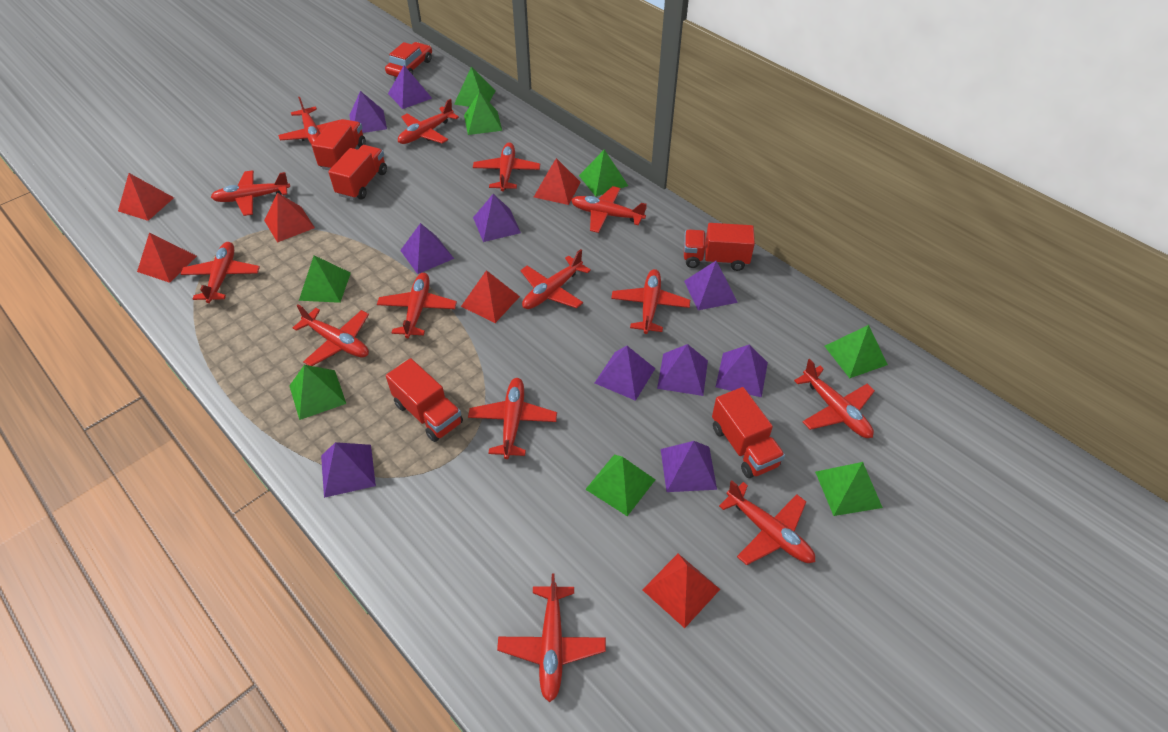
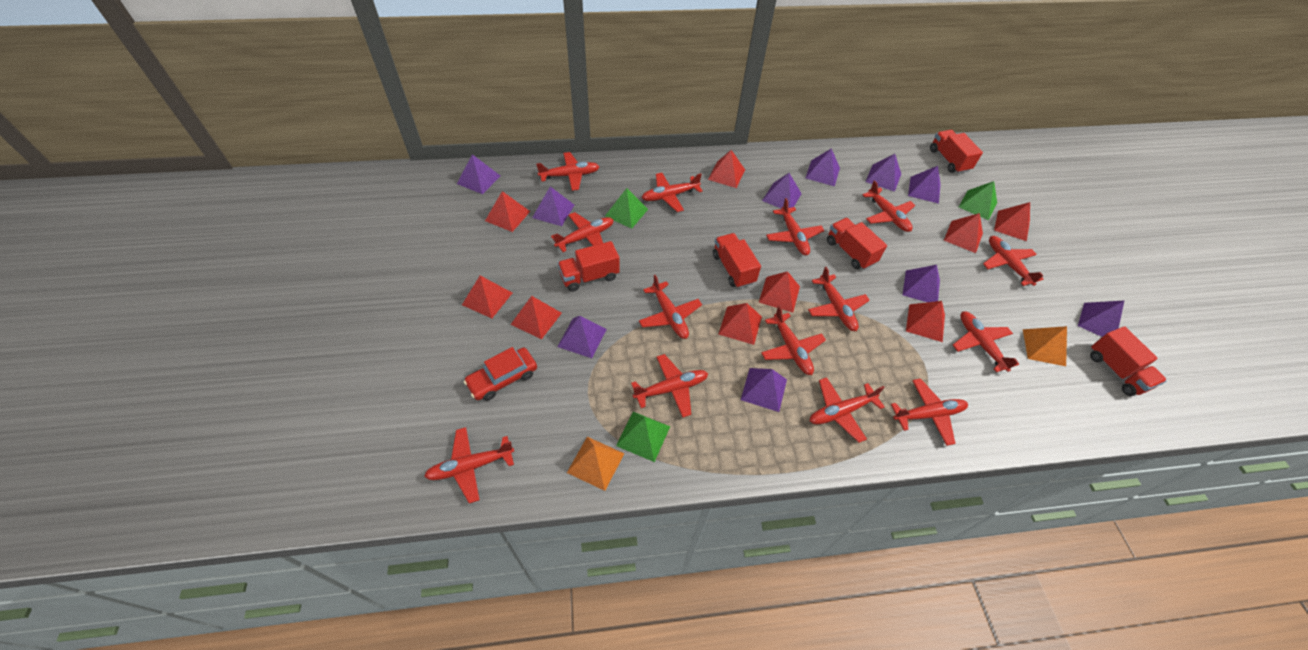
green pyramid: [289,365,346,420] [299,255,351,303] [454,67,496,107] [464,92,502,135] [579,149,628,197] [585,454,655,516] [815,462,883,516] [825,325,888,378] = 8 -> [605,188,648,229] [616,412,670,462] [959,181,997,220] = 3
orange pyramid: none = 0 -> [567,437,624,491] [1023,326,1067,366] = 2
red pyramid: [118,173,174,221] [137,232,197,283] [264,192,315,243] [461,270,520,323] [534,158,581,205] [642,554,720,628] = 6 -> [462,276,512,318] [485,191,530,232] [511,296,562,339] [708,150,745,188] [719,303,762,345] [759,271,800,312] [906,301,945,342] [944,213,983,253] [994,202,1030,241] = 9

